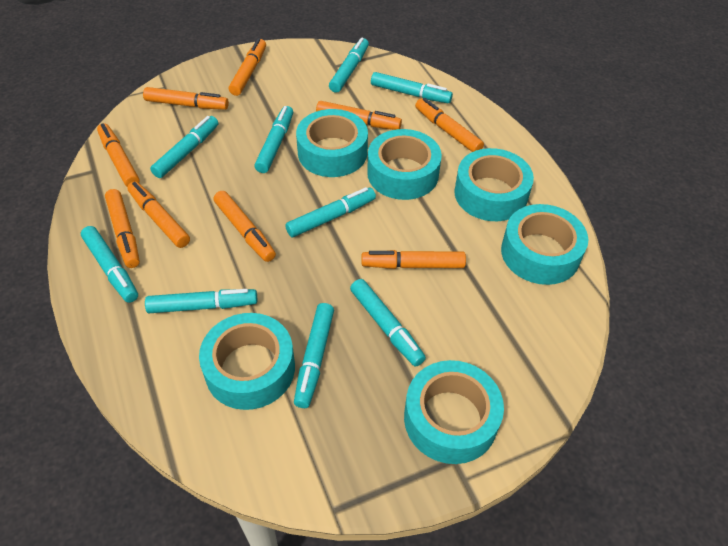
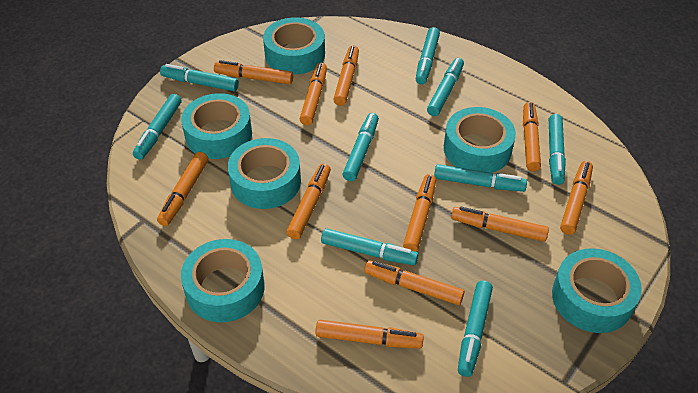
orange marker: [97,123,140,187] [105,189,140,268] [127,181,190,248] [143,87,229,110] [214,191,276,262] [229,38,266,96] [316,101,402,130] [361,250,466,269] [415,98,484,152] = 9 -> [157,152,208,226] [214,60,293,84] [286,164,331,239] [300,63,327,125] [316,320,424,348] [333,46,359,106] [364,260,464,305] [403,174,436,252] [451,207,549,242] [523,102,541,171] [560,161,593,235] = 11

